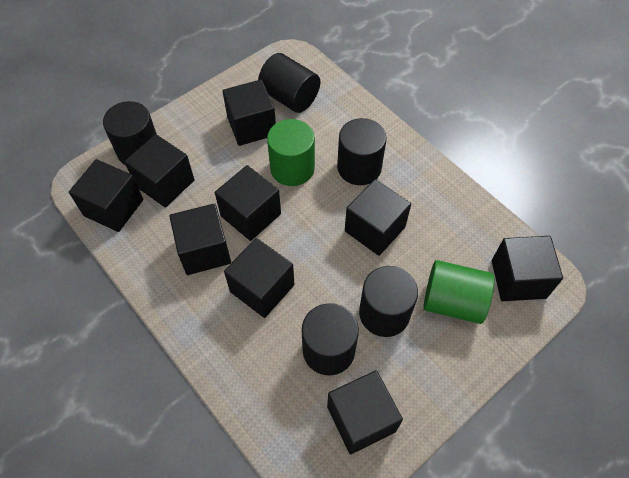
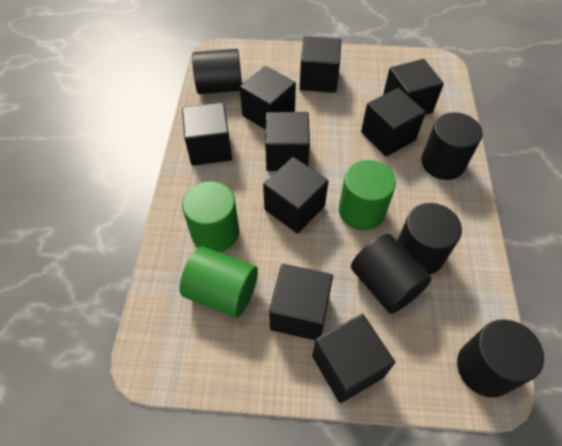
green cylinder: [267,119,315,186] [424,260,494,324] = 2 -> [179,247,258,318] [182,181,239,252] [339,160,396,230] = 3

